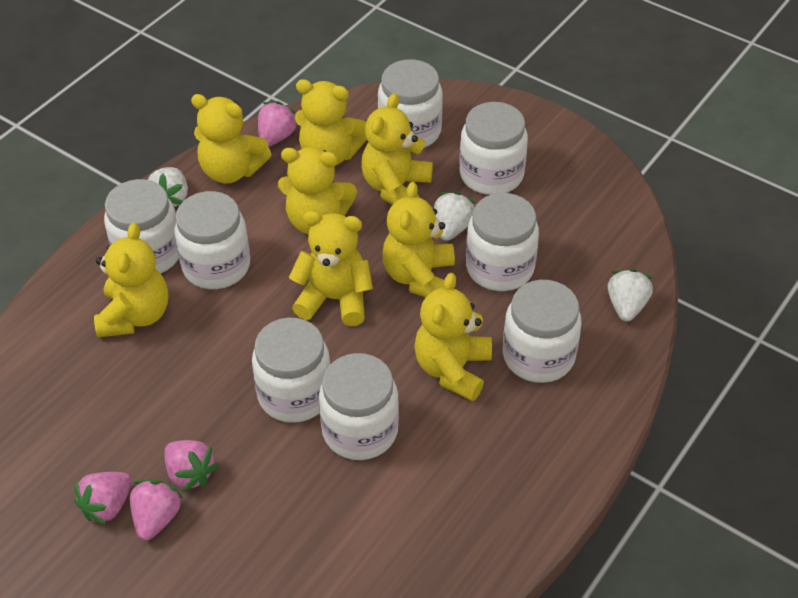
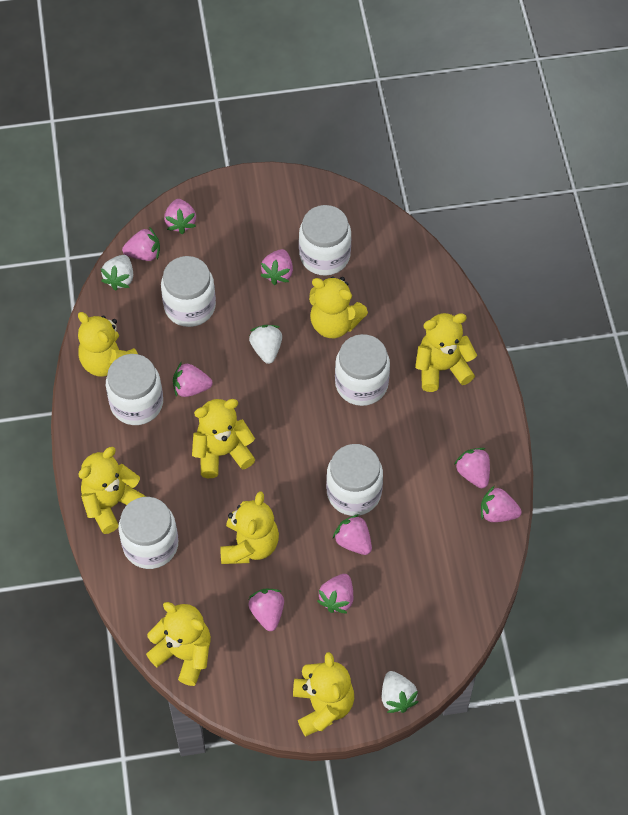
pink strawberry: [74,472,132,525] [130,480,183,540] [164,440,218,492] [258,101,297,147] = 4 -> [122,227,160,261] [164,199,196,234] [173,362,213,397] [248,589,284,631] [260,249,293,285] [317,574,353,613] [333,514,372,555] [454,448,490,488] [481,485,522,522] = 9
white jar: [104,179,179,274] [174,191,250,289] [252,318,331,423] [319,353,399,460] [378,59,443,148] [459,102,528,195] [466,193,539,291] [503,280,582,383] = 8 -> [106,354,163,425] [118,497,178,569] [161,256,216,327] [299,205,351,275] [326,444,383,516] [335,334,390,406] = 6

